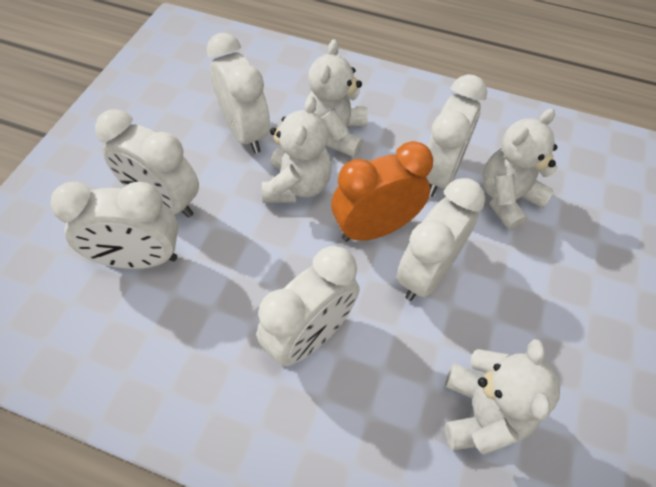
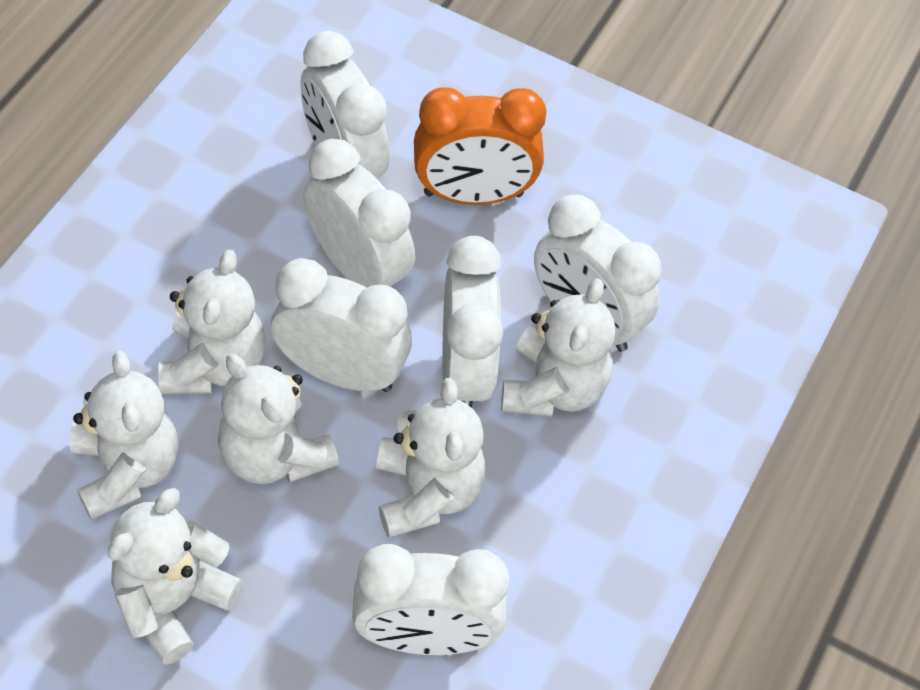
white teddy bear: [262,96,332,203] [304,39,368,157] [445,339,560,455] [482,108,557,231] = 4 -> [70,351,178,520] [108,488,243,665] [158,250,266,394] [218,354,339,484] [376,378,485,538] [501,278,615,417] = 6

